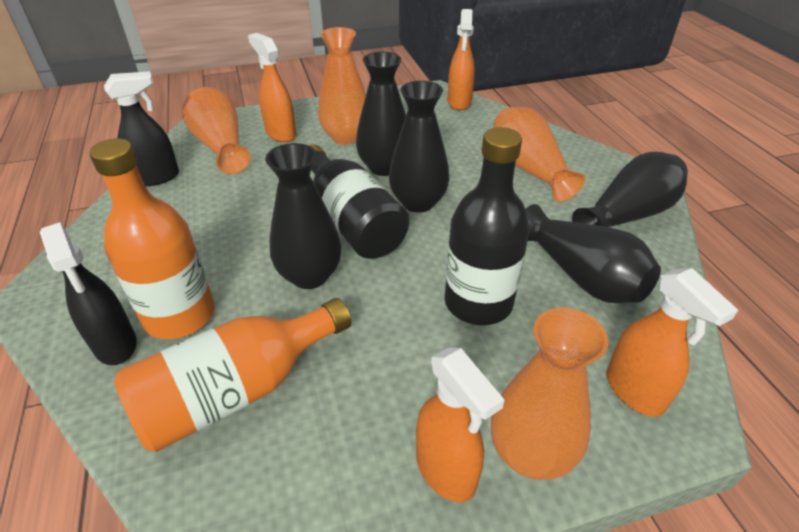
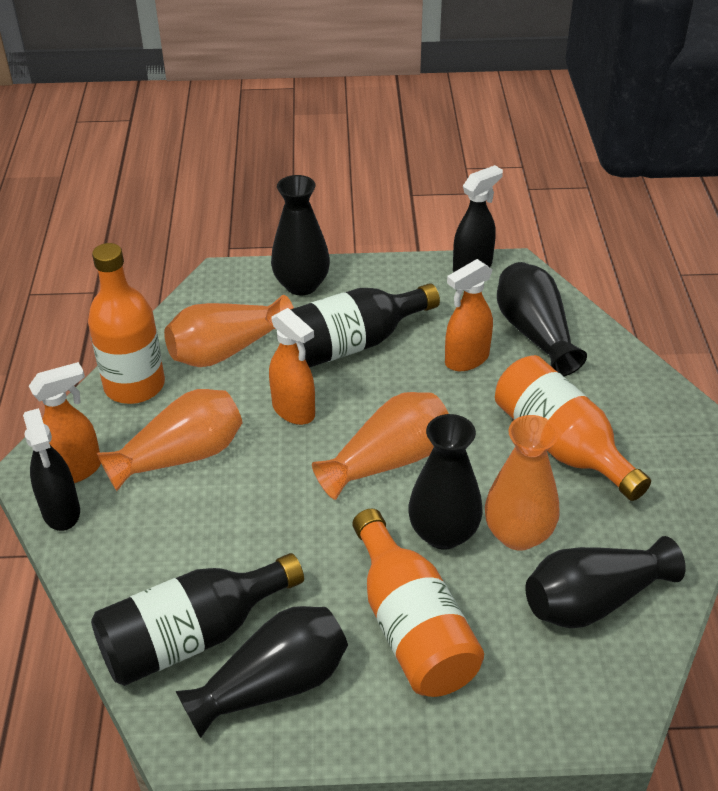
orange bottle: [89,138,215,339] [114,298,352,452] = 2 -> [88,243,165,404] [352,509,484,697] [495,355,651,501] = 3
orange spray bottle: [248,33,296,142] [416,347,504,503] [448,9,475,110] [607,268,738,417] = 4 -> [29,362,101,483] [269,308,315,425] [445,259,493,371] = 3

